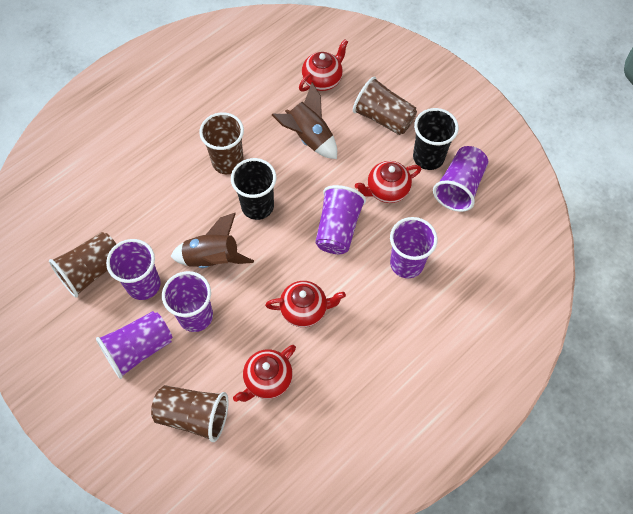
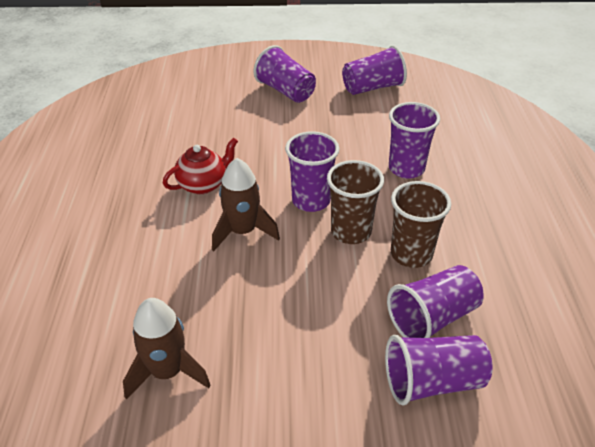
black cup: [231,158,276,220] [413,108,459,170] = 2 -> none = 0
brown cup: [49,232,116,298] [151,385,229,442] [199,112,244,174] [353,77,417,135] = 4 -> [327,160,384,244] [391,181,451,268] = 2
red teapot: [233,345,296,402] [265,281,346,327] [299,39,348,92] [355,161,421,203] = 4 -> [163,138,238,194] = 1

